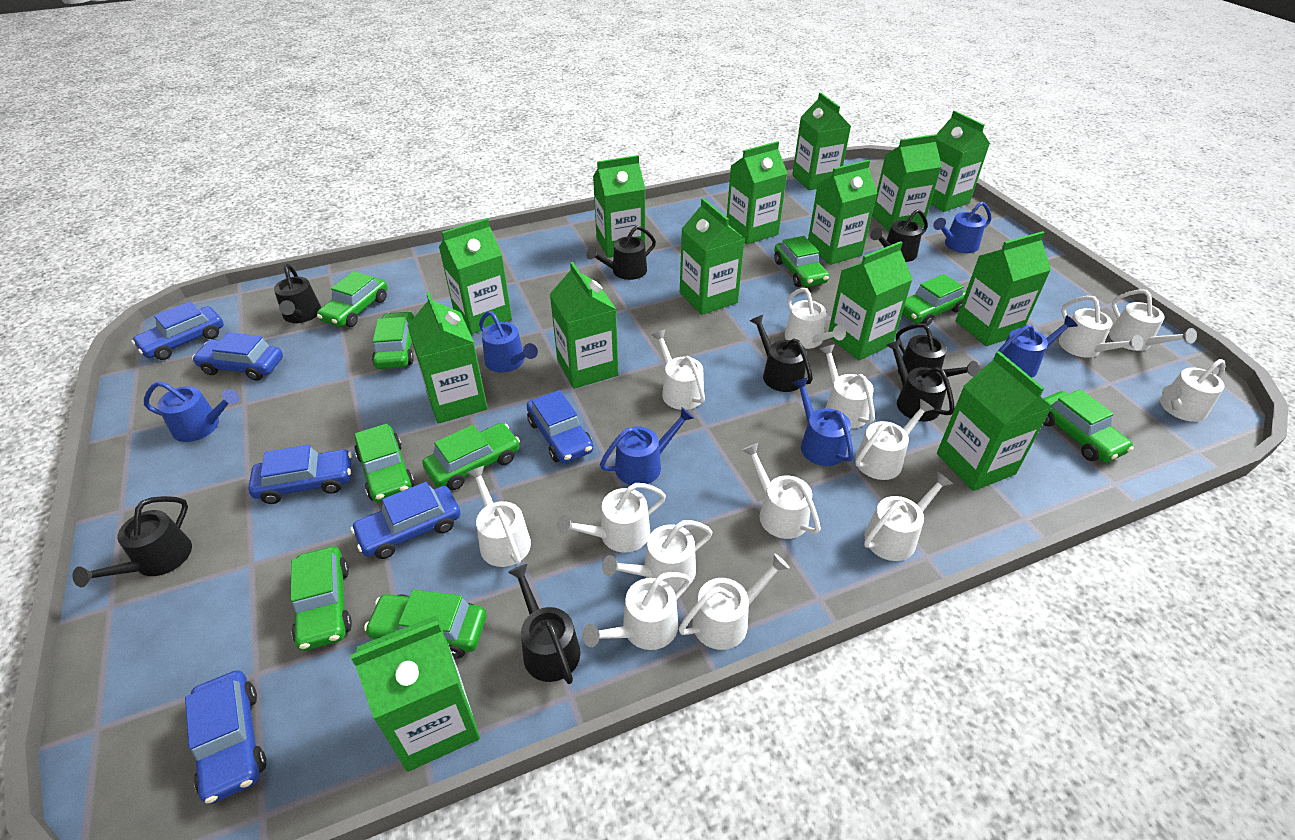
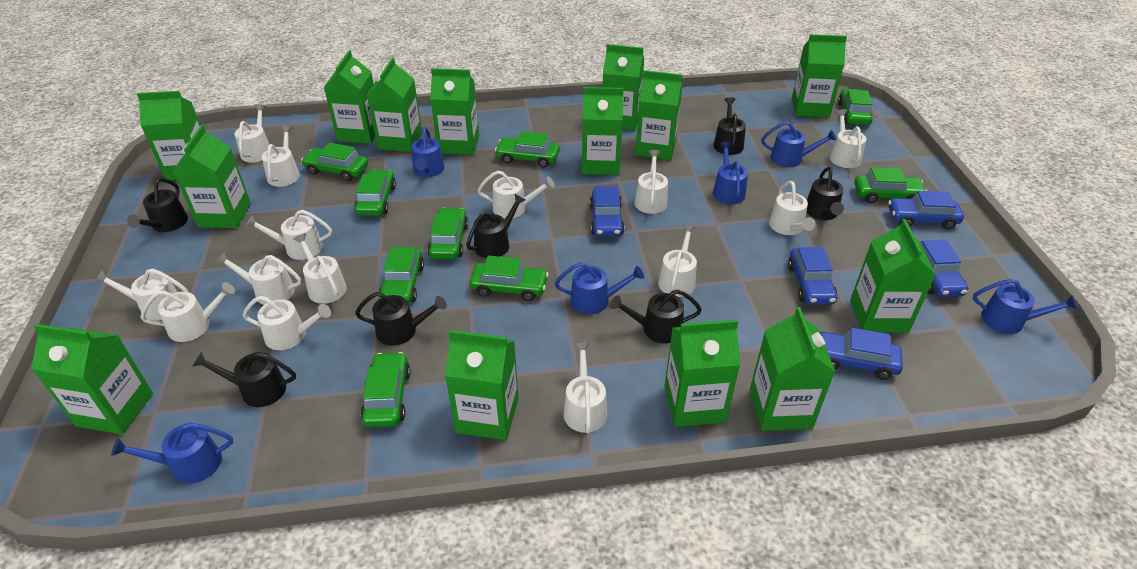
black watering can: [72,496,192,587] [274,264,321,323] [508,564,580,684] [586,226,656,280] [750,315,813,392] [870,209,928,262] [886,339,955,421] [896,323,979,377] = 8 -> [127,178,188,232] [192,352,296,407] [355,292,447,346] [466,194,525,258] [610,290,702,343] [713,97,746,155] [806,167,844,220] = 7
blue car: [132,301,224,360] [185,670,266,804] [192,332,283,381] [248,445,352,504] [351,482,460,559] [527,390,593,463] = 6 -> [590,186,625,237] [788,247,837,305] [820,327,903,380] [888,191,964,229] [919,240,968,297] = 5

